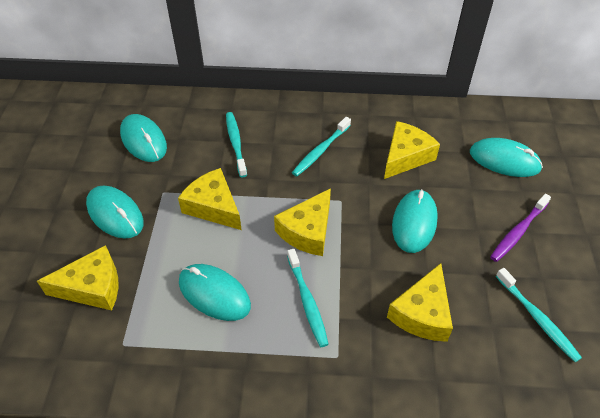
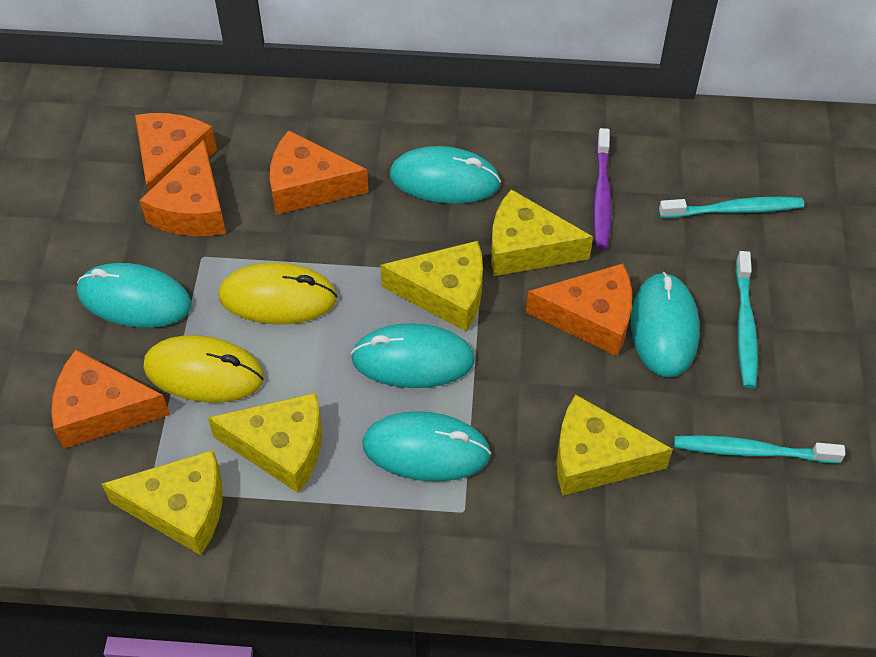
orange cheese: none = 0 -> [51,350,170,448] [135,113,217,192] [140,140,226,236] [270,130,369,215] [526,264,632,356] = 5
turquoise toothbrush: [226,112,247,177] [287,249,329,347] [292,117,351,176] [496,268,582,362] = 4 -> [659,197,804,218] [674,435,845,463] [735,251,758,388] = 3
yellow mouse: none = 0 -> [143,335,264,403] [218,263,337,324] = 2

